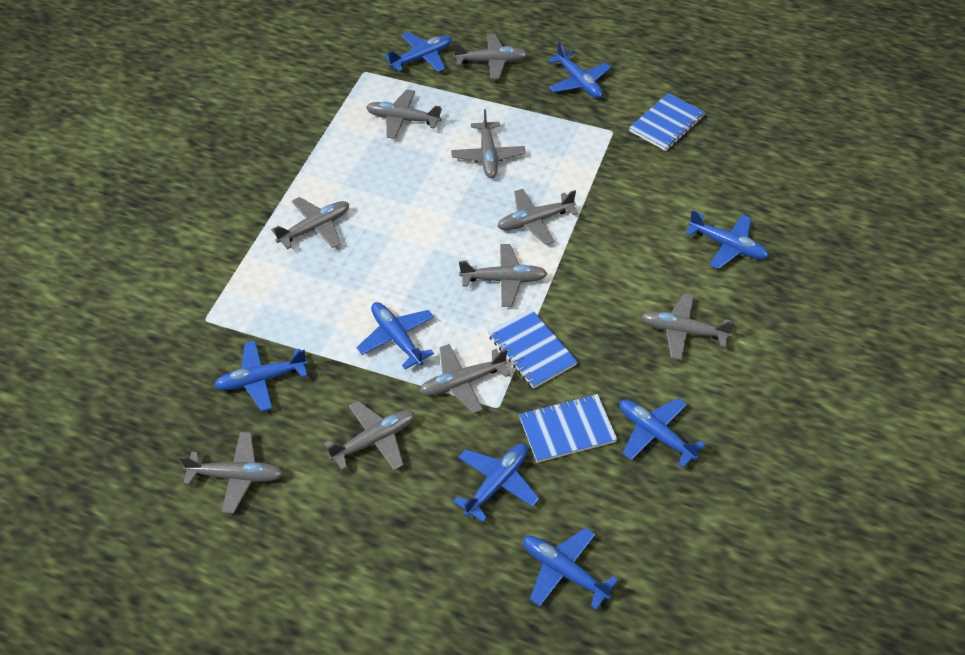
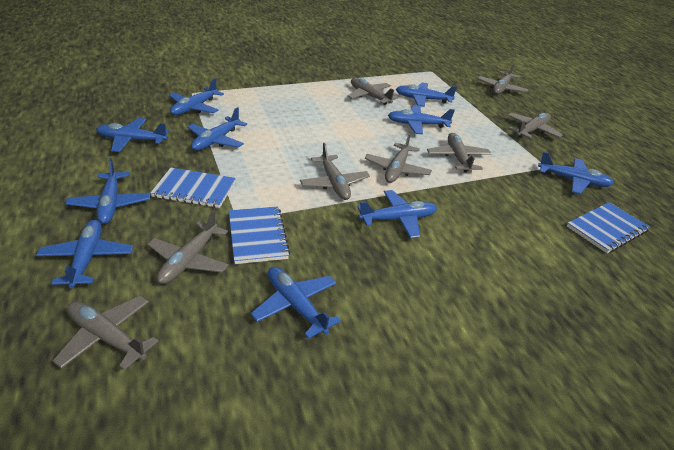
blue plane: [214,341,308,411] [357,302,434,369] [384,32,452,72] [453,443,539,522] [523,528,618,610] [548,42,611,98] [619,398,705,468] [686,210,769,269] = 8 -> [36,220,133,288] [65,158,151,224] [96,118,169,152] [169,78,224,115] [188,107,247,151] [251,267,341,339] [357,190,437,239] [388,105,455,134] [396,83,457,107] [538,152,614,194] = 10
grey plane: [179,432,283,514] [271,197,349,249] [324,401,415,470] [366,89,442,139] [419,344,511,414] [451,109,526,178] [453,34,528,79] [459,244,548,307] [497,189,578,245] [640,293,735,360] = 10 -> [53,296,159,370] [147,210,229,284] [300,143,370,200] [347,78,398,105] [365,133,432,183] [427,133,491,173] [477,63,529,95] [507,113,563,138] = 8

